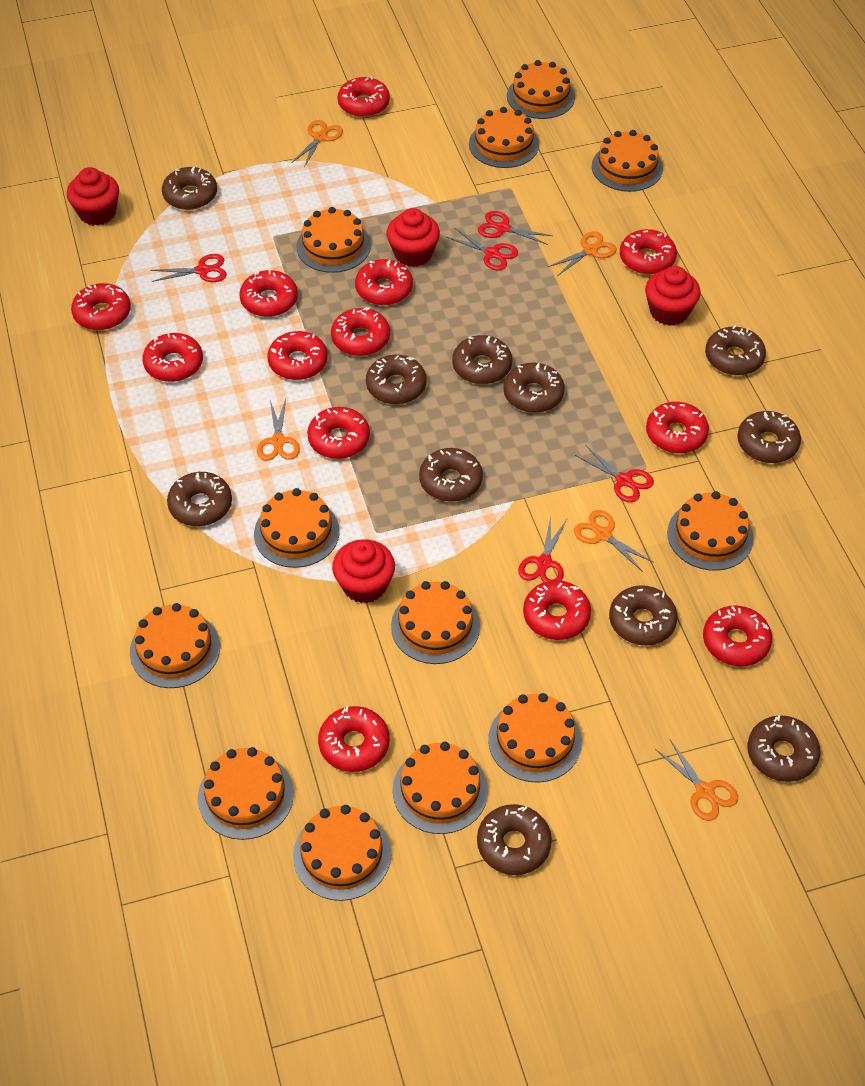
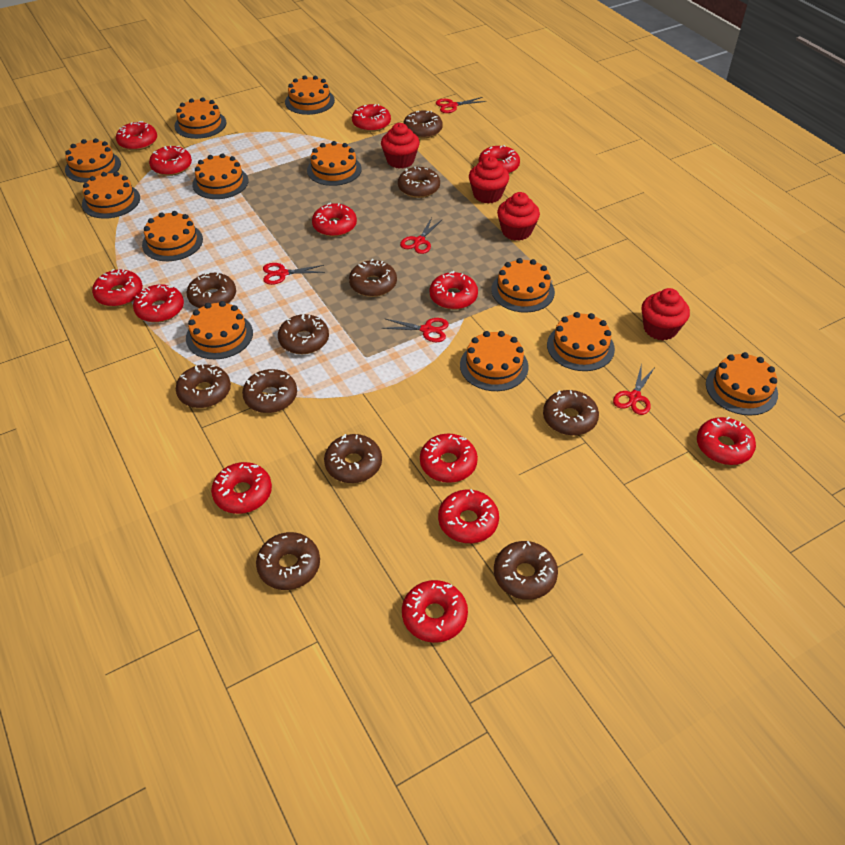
orange scissors: [257,399,300,461] [291,120,343,167] [548,232,617,276] [574,510,654,572] [655,740,738,821] = 5 -> none = 0

